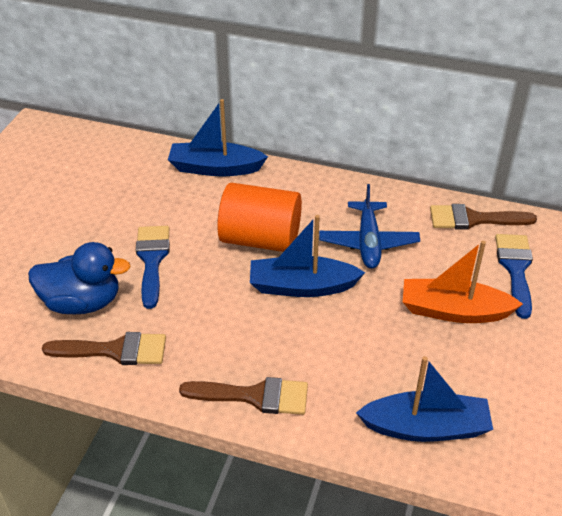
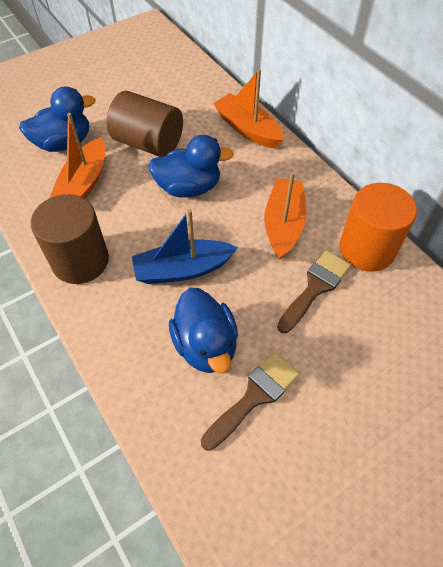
blue boat: [168,99,268,176] [250,215,365,297] [356,356,493,442] = 3 -> [132,209,238,284] = 1
blue brush: [136,226,170,309] [495,234,533,319] = 2 -> none = 0
blue duck: [28,242,131,314] = 1 -> [19,87,95,152] [148,135,234,197] [169,288,238,374] = 3
blue plane: [319,184,420,269] = 1 -> none = 0
brown brush: [42,332,166,365] [179,377,308,415] [430,204,537,230] = 3 -> [201,352,300,451] [277,250,351,333] = 2
brown cylinder: none = 0 -> [31,194,109,284] [107,91,183,157] = 2
orange boat: [403,241,523,323] = 1 -> [49,113,105,199] [213,69,284,149] [265,172,306,260] = 3

